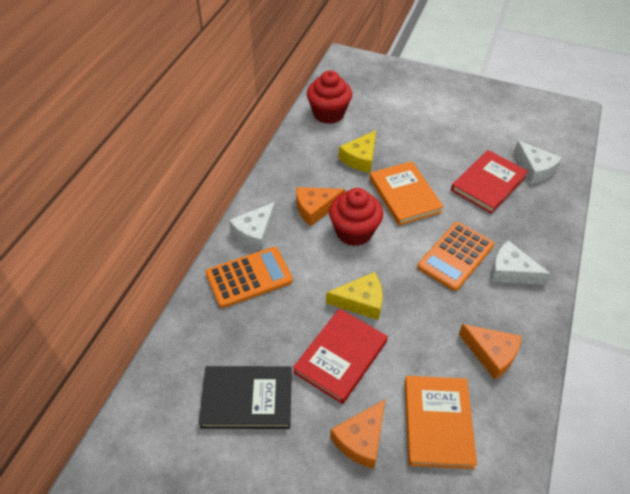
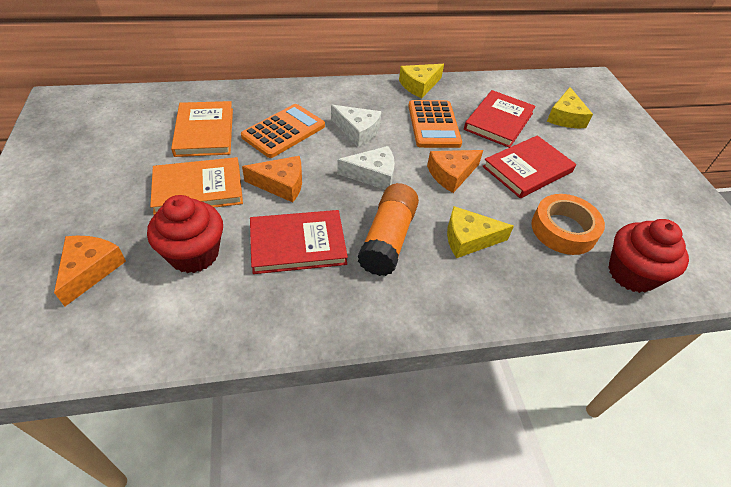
black book: [199,366,292,429] = 1 -> none = 0
orange glue stick: none = 0 -> [358,183,419,276] = 1
orange tape: none = 0 -> [531,194,605,255] = 1
red book: [293,308,388,404] [451,150,528,214] = 2 -> [250,210,348,274] [464,90,536,148] [482,135,576,198] = 3
white cheese: [229,202,275,251] [491,240,550,285] [514,140,562,184] = 3 -> [331,105,382,147] [337,146,395,190] = 2
yellow cheese: [326,272,383,320] [339,130,376,173] = 2 -> [399,64,444,98] [447,206,514,258] [547,87,593,128] = 3

